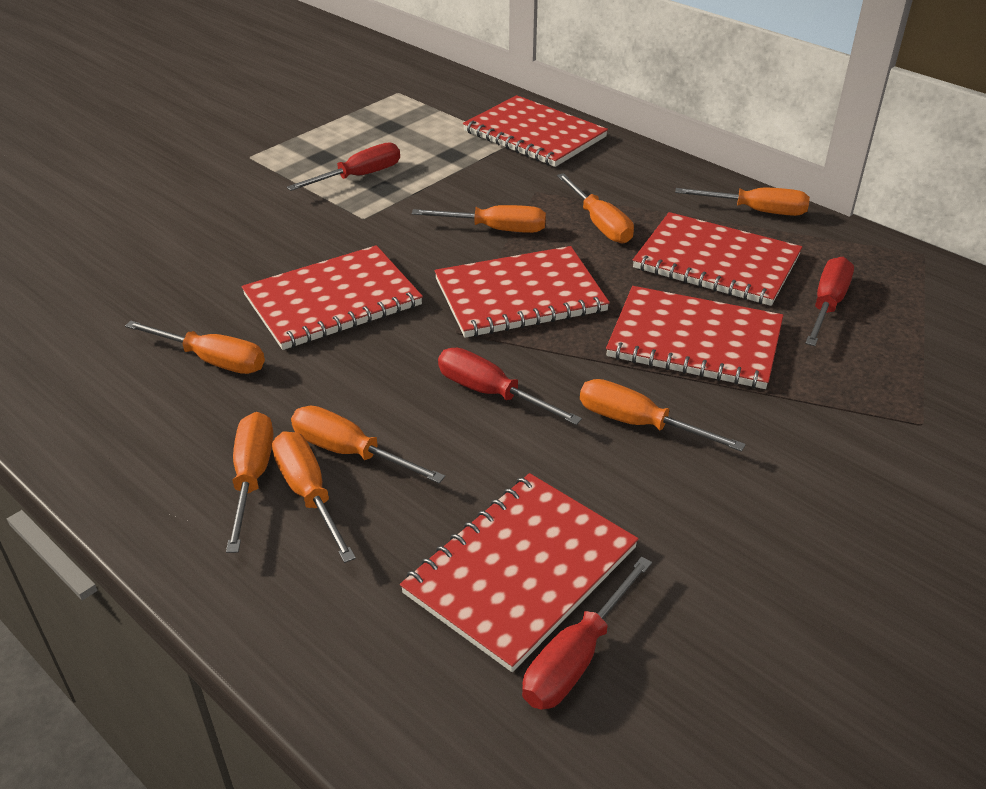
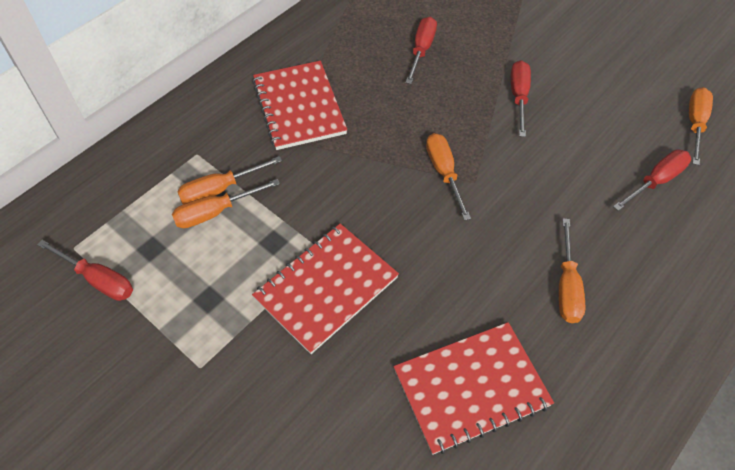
orange screwdriver: [125,321,265,374] [226,412,273,553] [272,431,356,563] [291,406,445,483] [412,205,546,233] [557,173,634,243] [580,379,746,452] [675,188,810,216] = 8 -> [172,179,280,228] [177,156,282,204] [426,133,471,221] [559,219,585,323] [689,87,713,165] = 5
red notebook: [242,245,423,350] [400,473,639,672] [434,246,610,338] [463,95,608,167] [606,286,783,389] [633,212,802,306] = 6 -> [252,224,399,354] [253,61,347,150] [394,322,554,455] = 3

